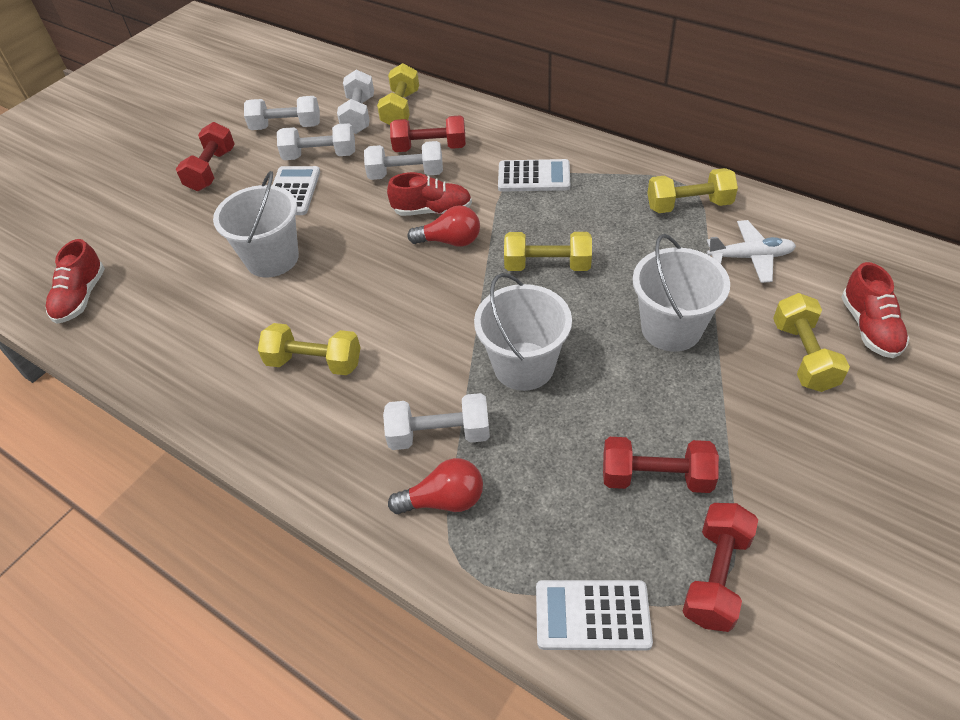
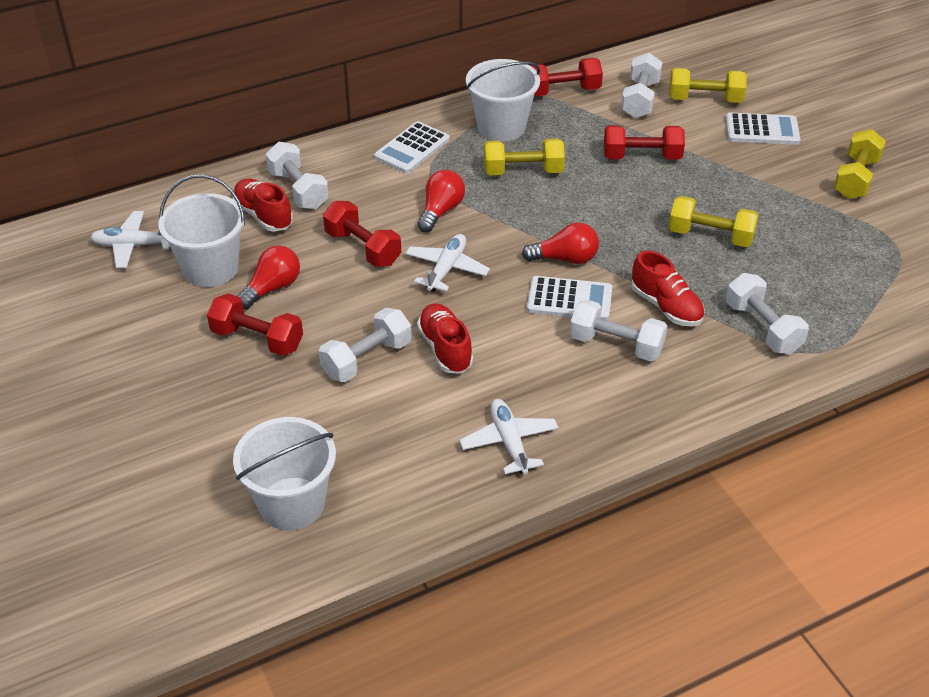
red light bulb: [388,458,483,514] [407,206,480,247] = 2 -> [237,246,300,309] [417,170,465,233] [522,222,599,264] = 3
white plane: [707,220,796,283] = 1 -> [90,211,170,268] [405,234,490,292] [459,399,559,475] = 3
yellow dumbbell: [258,323,361,375] [377,63,419,125] [504,232,592,271] [648,168,738,213] [773,293,850,392] = 5 -> [484,138,565,175] [669,68,747,103] [669,196,758,247] [834,129,886,199] = 4

